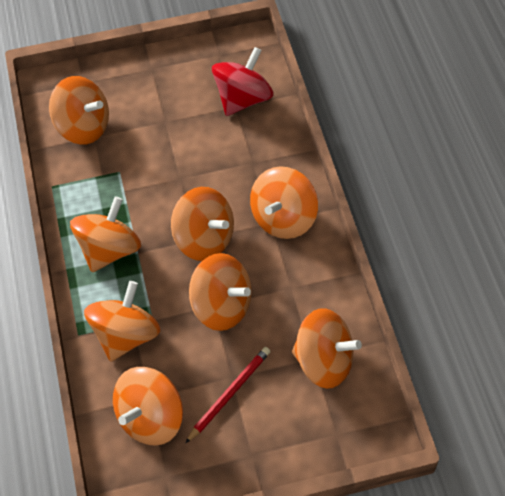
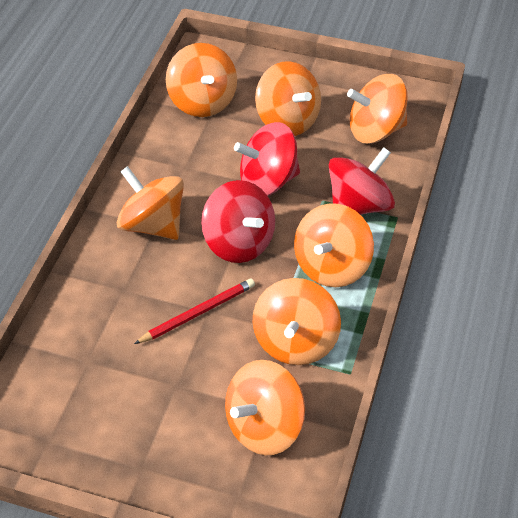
orange spinning top: [49,76,109,145] [70,196,141,272] [84,281,160,362] [113,367,183,446] [171,187,234,261] [189,253,252,331] [250,166,318,239] [292,308,362,389] = 8 -> [117,166,184,240] [166,43,237,117] [225,360,305,456] [253,278,341,365] [255,61,321,136] [294,203,374,287] [347,74,407,144] = 7
red spinning top: [212,47,274,116] = 1 -> [201,180,275,263] [234,122,300,196] [329,147,395,215] = 3

